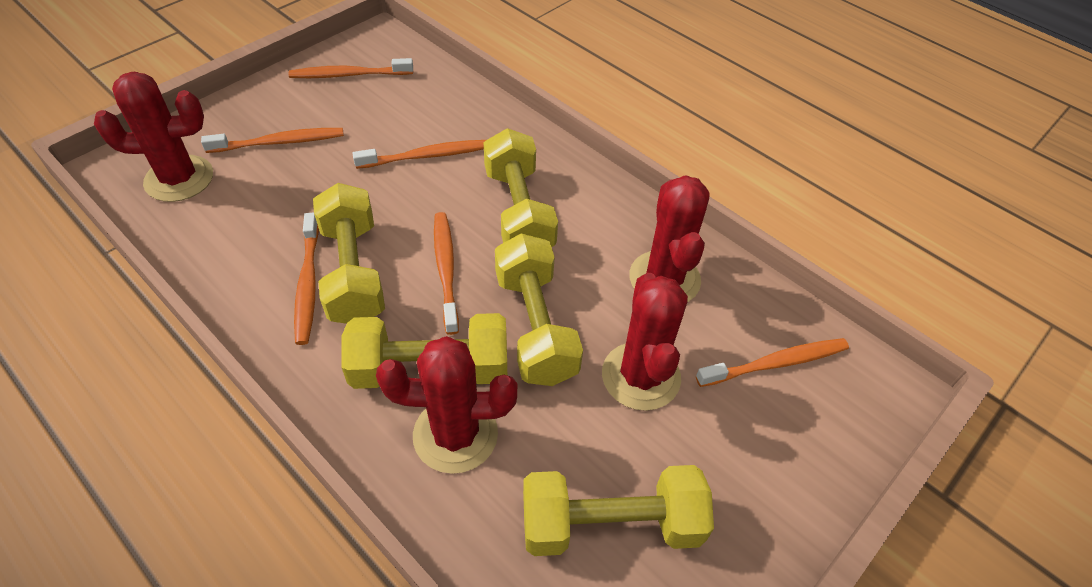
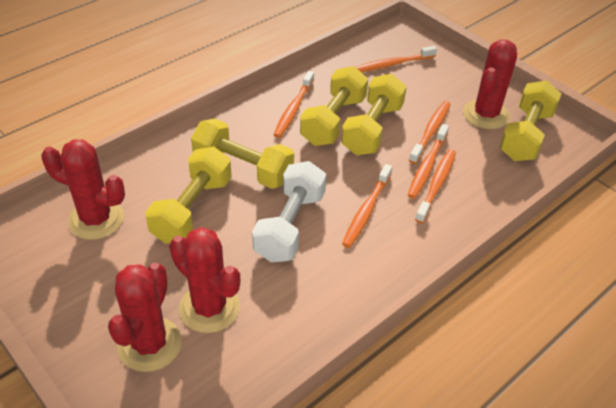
white dumbbell: none = 0 -> [252,161,326,262] = 1

